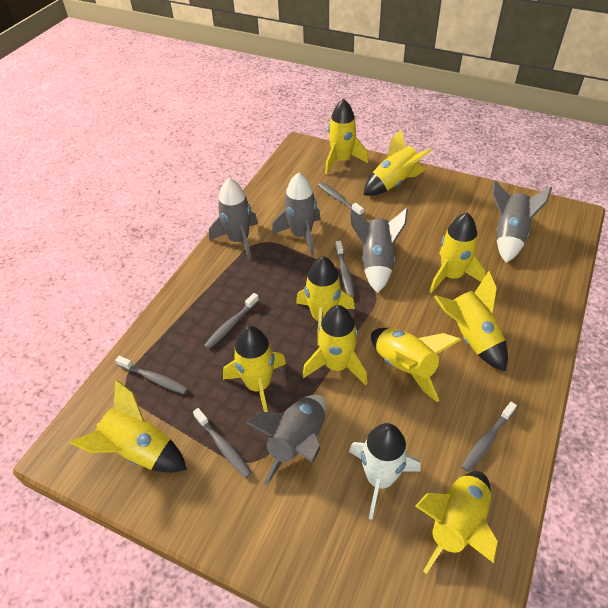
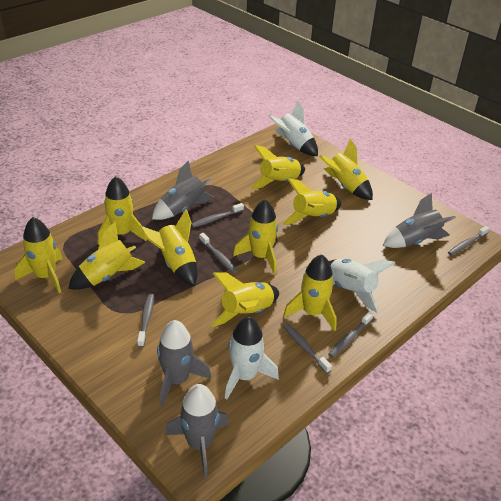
grey rocket: [209,178,258,260] [246,395,326,485] [272,172,321,255] [350,208,408,293] [492,180,552,263] = 5 -> [152,160,214,220] [157,320,211,406] [165,384,229,478] [383,193,456,248] = 4
white rocket: [349,423,421,520] = 1 -> [225,317,279,399] [268,100,318,156] [329,259,395,313] = 3

